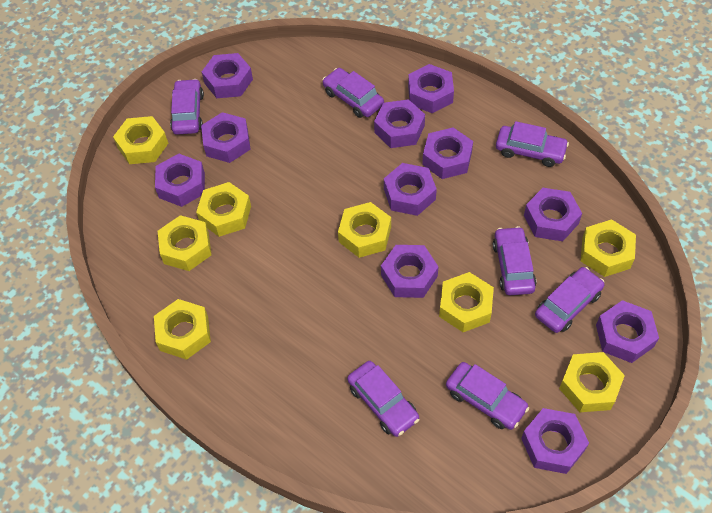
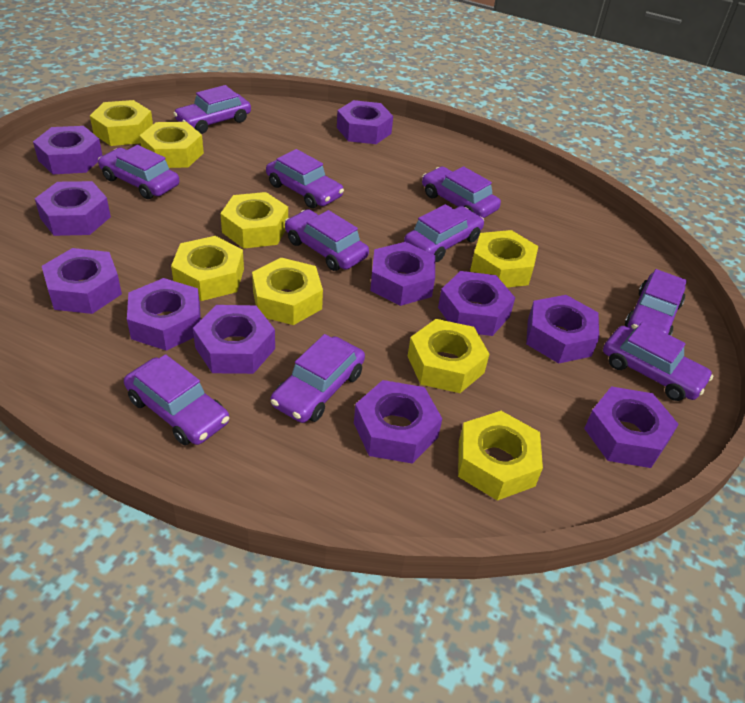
purple car: [170,79,204,135] [322,68,384,118] [347,361,419,437] [446,362,529,430] [493,226,536,295] [496,121,569,167] [535,267,605,333] = 7 -> [98,145,180,199] [124,354,229,445] [173,85,251,134] [266,149,344,208] [271,334,365,423] [285,209,369,271] [404,204,484,262] [422,166,501,218] [603,322,713,401] [625,269,687,336] = 10

